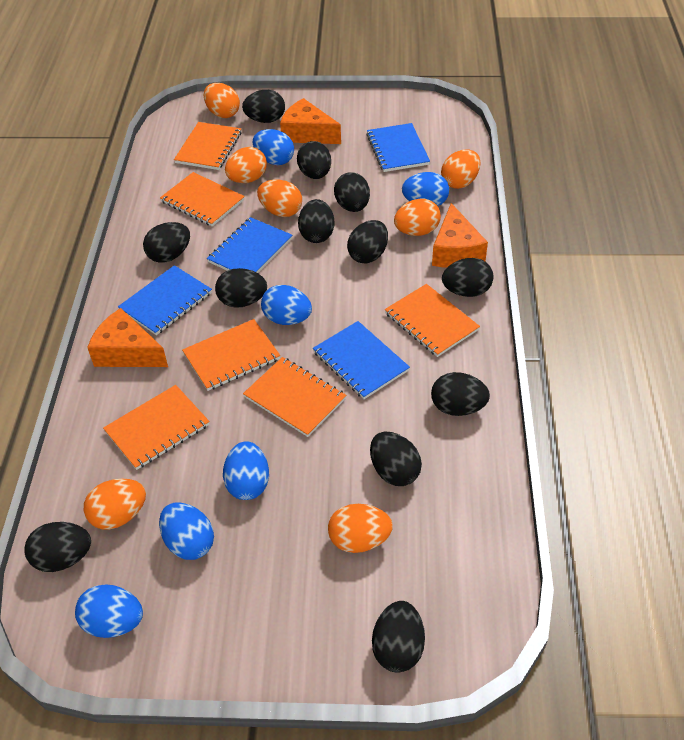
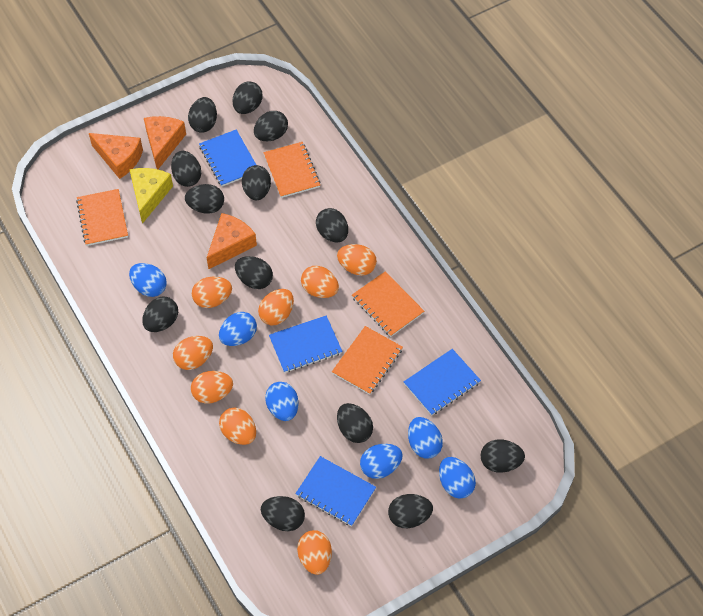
black egg: [24,522,91,572] [143,222,190,263] [215,268,267,308] [242,90,285,123] [297,141,331,179] [298,199,334,243] [334,172,370,212] [347,220,388,263] [370,432,422,486] [372,601,425,673] [431,372,490,416] [442,258,494,297] = 12 -> [142,297,178,332] [171,151,201,187] [185,184,224,214] [188,97,217,133] [233,81,263,114] [235,256,273,289] [242,165,271,200] [254,111,288,141] [261,496,305,531] [316,208,348,242] [337,403,373,443] [388,494,433,528] [480,439,525,473] = 13
orange egg: [84,479,146,529] [204,83,240,118] [225,147,267,183] [257,179,302,217] [328,504,393,553] [394,198,441,236] [441,149,480,189] = 7 -> [173,336,213,370] [191,371,233,404] [192,277,232,308] [219,408,256,445] [258,289,294,325] [297,530,332,575] [301,266,339,298] [337,244,377,276] = 8
orange notebook: [103,385,210,470] [160,172,245,226] [174,122,241,170] [182,319,280,391] [243,357,346,437] [385,284,480,357] = 6 -> [76,189,128,246] [263,142,320,198] [332,326,403,395] [352,272,424,337] = 4
yellow cheese: none = 0 -> [129,168,173,224] = 1

